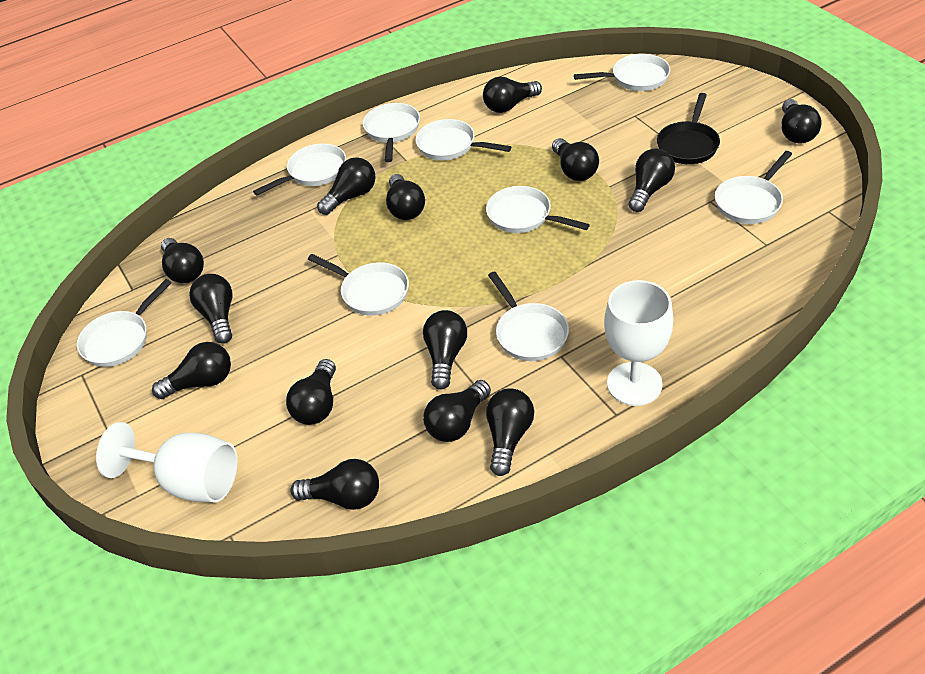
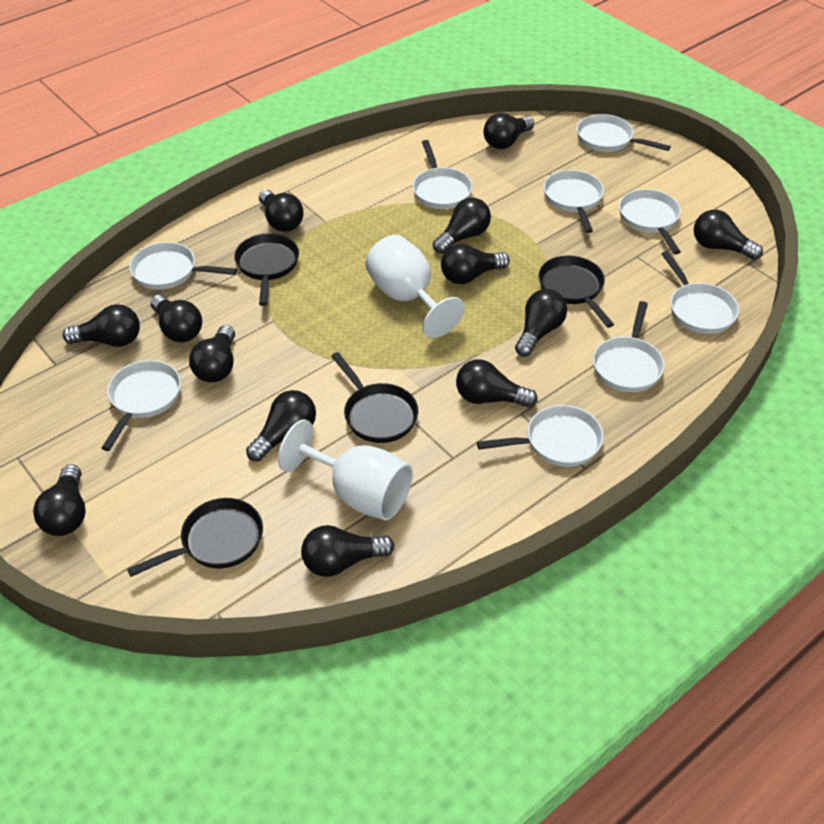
black light bulb: [152,342,231,399] [161,238,204,283] [189,274,232,344] [286,359,336,425] [290,459,379,510] [317,157,376,215] [386,174,425,220] [423,310,467,390] [423,380,491,442] [483,77,542,113] [486,388,534,476] [552,138,599,181] [629,149,675,212] [781,99,821,144] = 14 -> [33,464,86,536] [63,304,140,347] [150,295,202,342] [189,325,235,382] [246,390,316,462] [259,190,304,232] [301,525,395,577] [433,198,491,254] [441,244,510,284] [456,360,538,408] [483,113,534,149] [515,289,567,356] [694,209,763,260] = 13
black pan: [657,93,720,164] = 1 -> [127,498,263,577] [234,233,299,306] [331,352,418,443] [539,255,614,328] = 4

